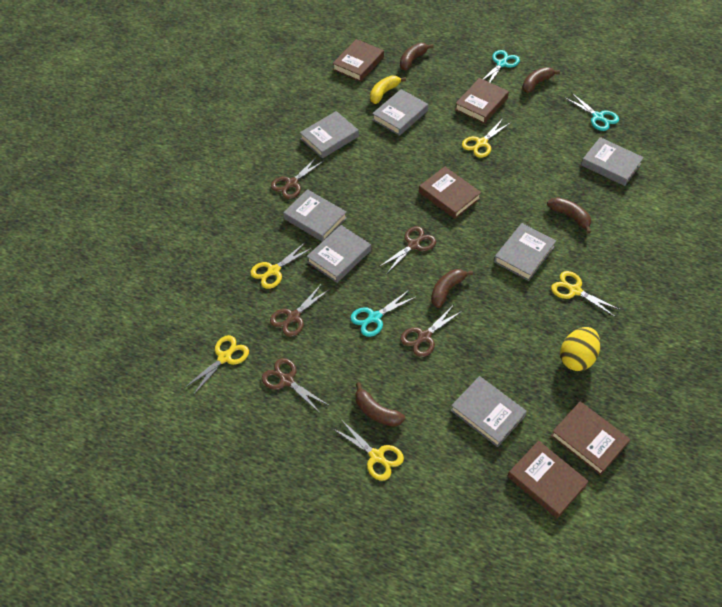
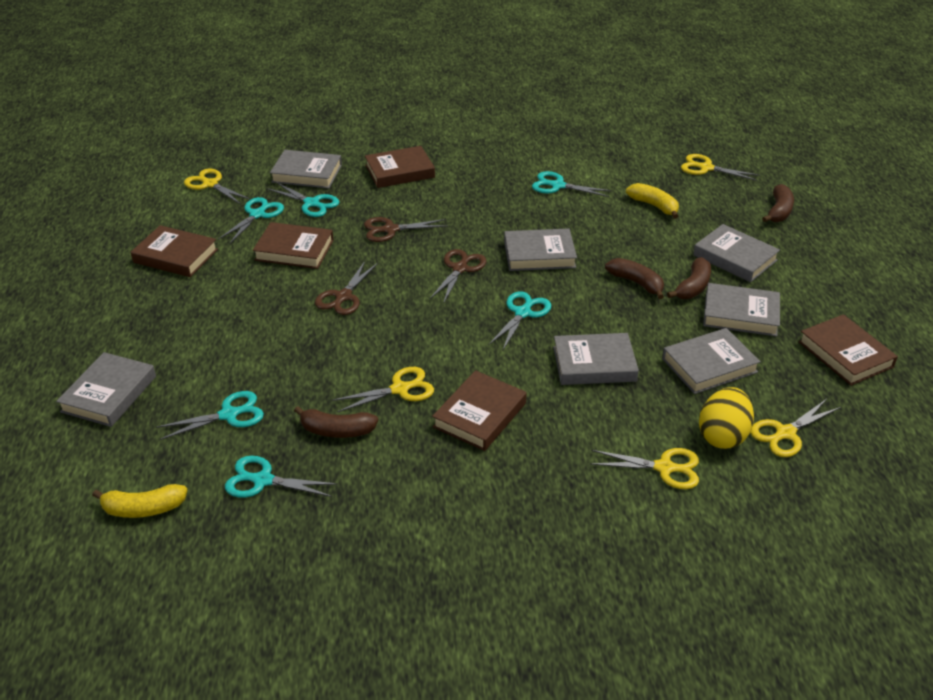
brown banana: [355,382,405,427] [400,43,433,70] [431,269,473,308] [522,67,560,93] [547,197,591,233] = 5 -> [294,406,378,438] [605,258,664,299] [667,257,711,299] [762,184,794,222] = 4
brown scissors: [262,358,328,414] [270,285,330,337] [271,157,325,199] [379,226,436,273] [400,306,462,357] = 5 -> [315,261,378,315] [364,217,448,242] [430,249,486,304] = 3
turquoise scissors: [350,290,416,337] [483,50,520,83] [564,93,619,131] = 3 -> [156,391,264,440] [218,197,284,244] [225,456,338,498] [267,182,339,217] [488,291,551,350] [532,171,612,197] = 6
yellow banana: [370,76,406,104] = 1 -> [92,484,188,518] [626,183,679,219] = 2

